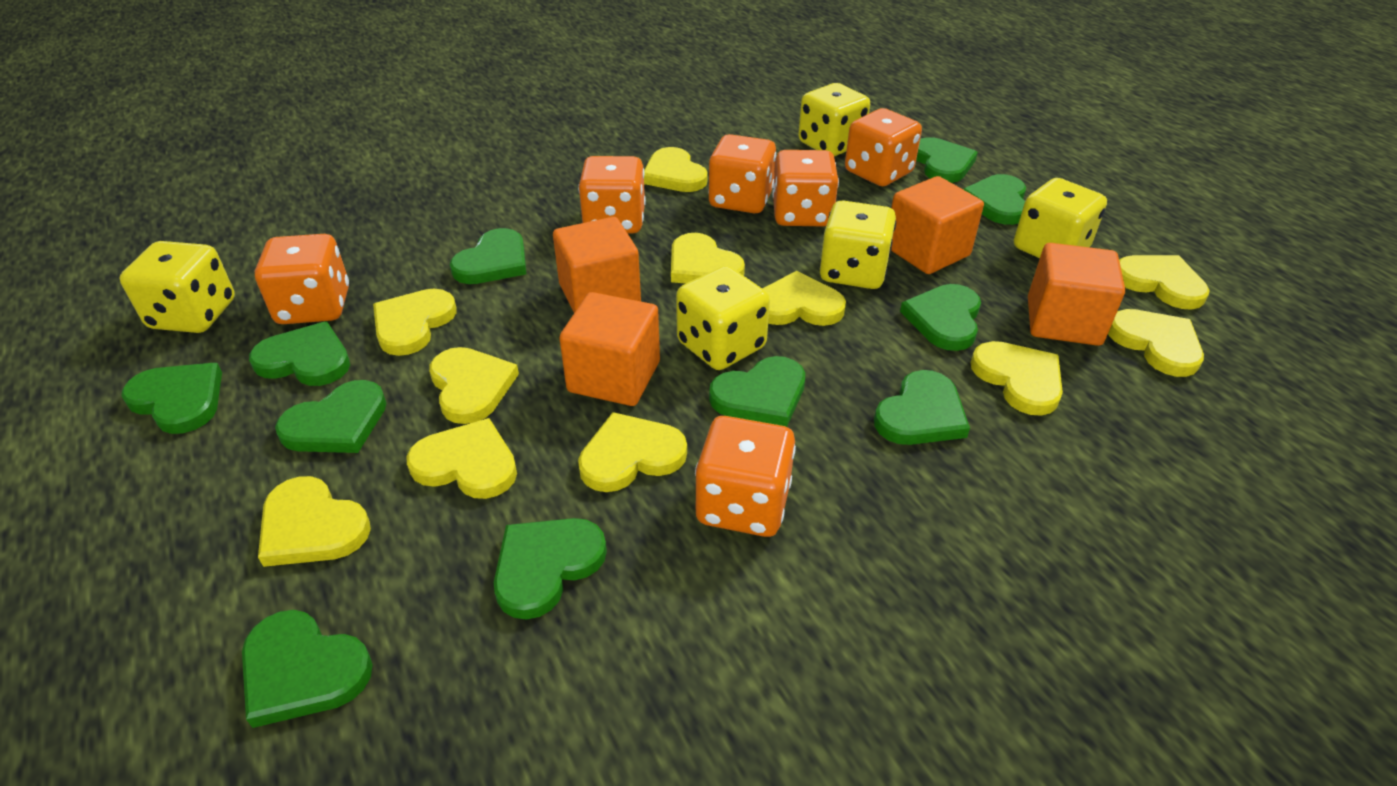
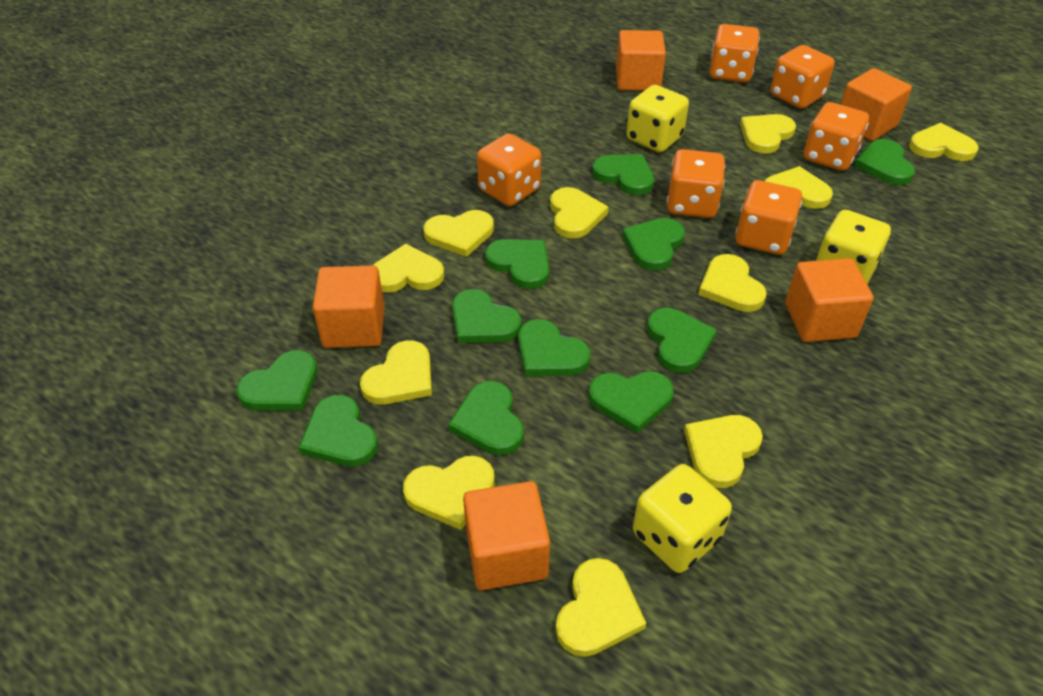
orange cube: [553,217,641,313] [559,292,660,406] [891,176,984,274] [1028,243,1125,346] = 4 -> [313,266,384,348] [463,481,550,590] [616,30,666,91] [785,258,874,342] [840,68,912,141] = 5
yellow dice: [119,241,235,333] [676,266,770,370] [798,83,870,157] [819,200,896,289] [1014,178,1107,258] = 5 -> [627,85,689,152] [633,464,732,573] [815,210,891,284] = 3

